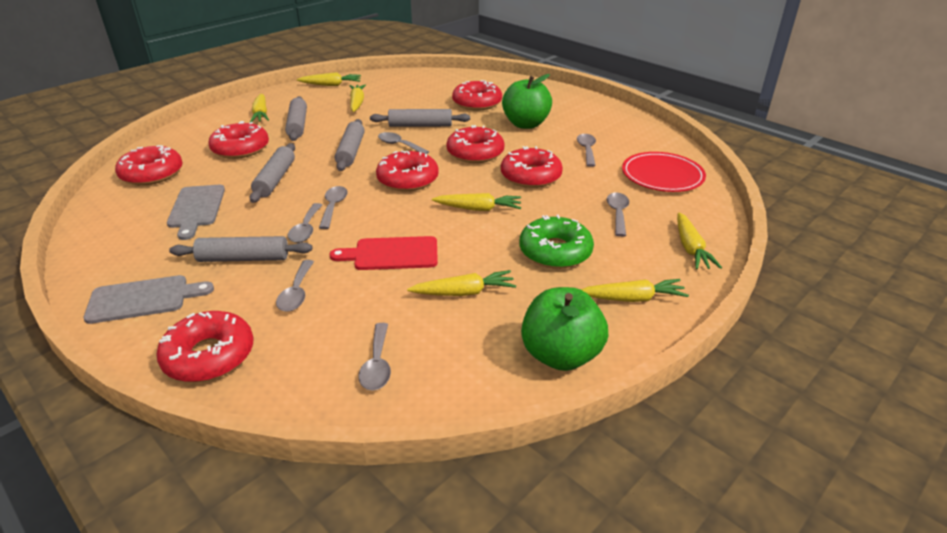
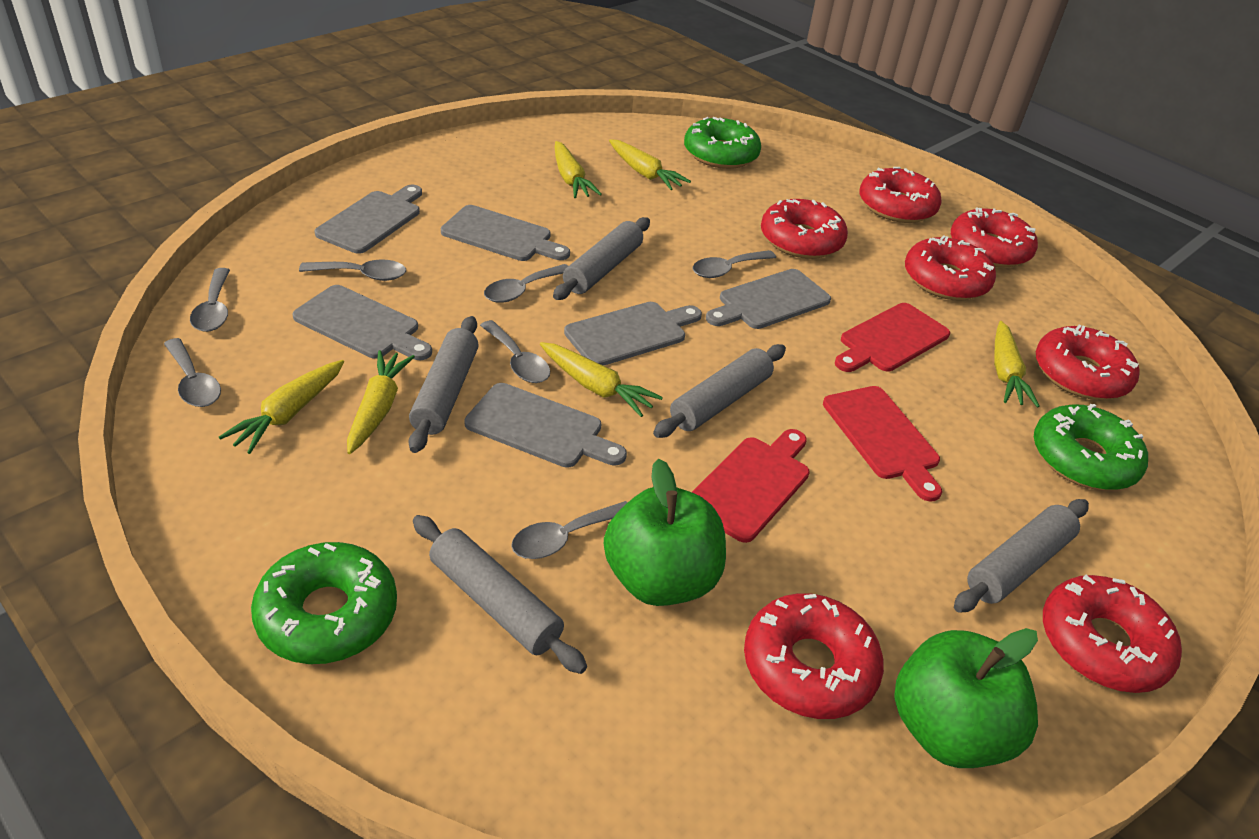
green donut: [519,215,594,269] = 1 -> [251,542,397,664] [684,117,761,169] [1034,404,1148,490] = 3
grey cutting board: [84,275,214,324] [167,185,225,240] = 2 -> [292,285,432,360] [314,185,422,254] [441,205,570,261] [464,383,627,468] [564,302,702,366] [706,269,831,329] = 6
red cutting board: [330,236,438,270] = 1 -> [692,429,810,543] [823,386,942,502] [835,303,950,372] = 3
red plate: [622,152,706,192] = 1 -> none = 0
yellow carrot: [250,94,269,122] [297,72,361,86] [349,84,366,112] [407,270,516,296] [432,193,521,211] [581,279,689,302] [677,212,722,269] = 7 -> [219,360,344,454] [347,350,415,454] [540,342,663,417] [555,141,602,198] [609,139,691,190] [994,321,1040,408] = 6

